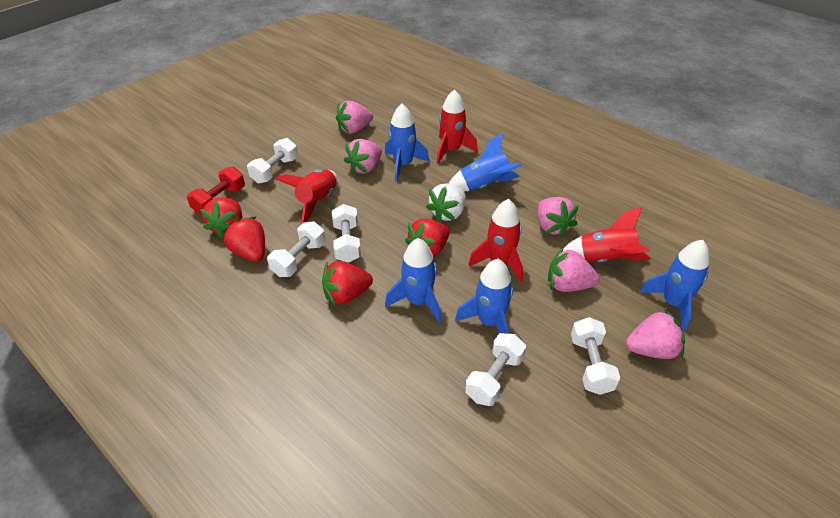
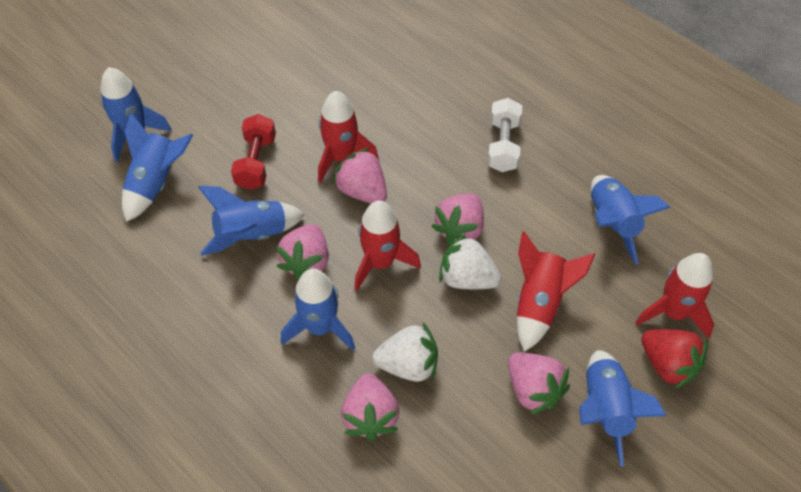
blue rocket: [385,104,429,181] [385,238,441,323] [449,132,521,191] [455,259,513,334] [639,240,710,331] = 5 -> [101,67,172,162] [122,112,193,222] [198,186,305,255] [281,269,355,350] [579,350,667,467] [591,175,671,265] = 6
red strawberry: [200,198,242,239] [222,216,265,262] [322,261,373,305] [405,219,450,257] = 4 -> [641,329,708,389] = 1
white dumbbell: [247,138,298,184] [267,221,326,277] [332,204,361,263] [465,333,526,406] [571,317,620,395] = 5 -> [487,98,522,172] = 1
white strawberry: [426,184,466,222] = 1 -> [372,323,438,382] [439,234,501,289] = 2

